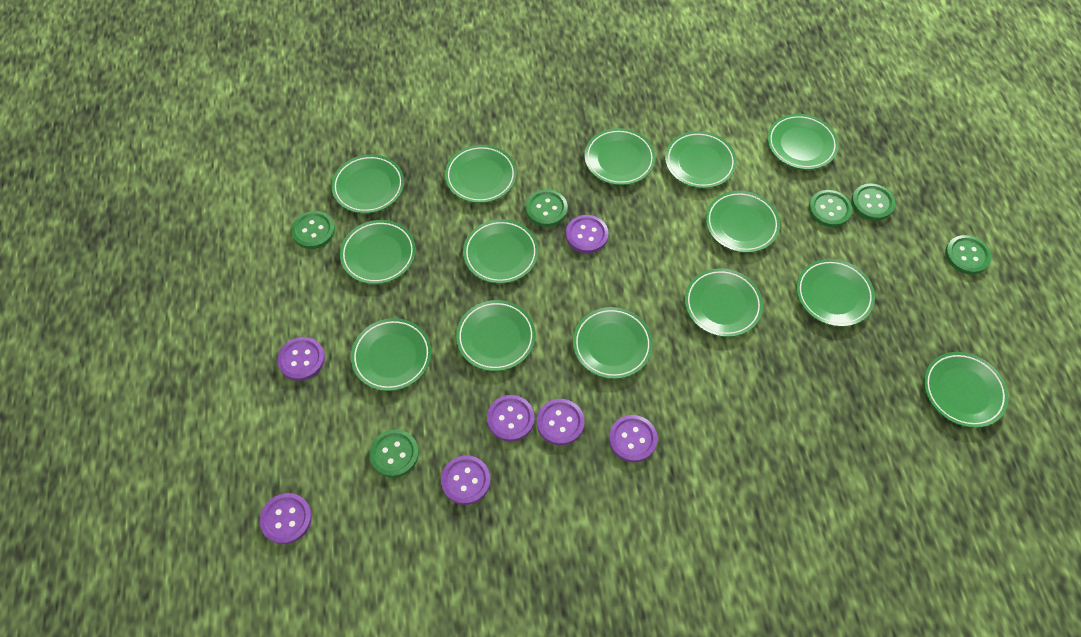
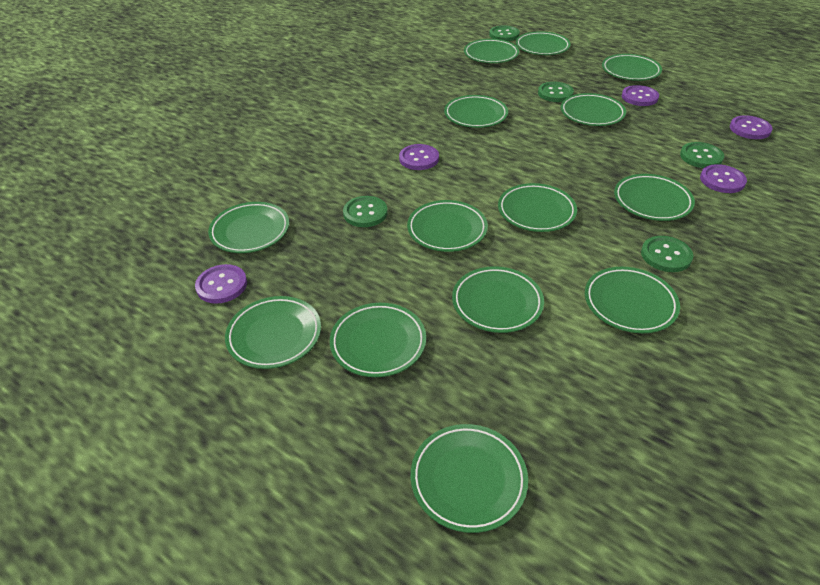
green button: [291,211,335,249] [369,429,419,478] [526,189,568,227] [809,190,852,227] [851,183,895,221] [945,235,992,274] = 6 -> [343,196,388,227] [489,26,520,41] [538,82,574,102] [641,236,693,272] [680,142,724,168] = 5
purple button: [260,493,312,544] [277,337,325,381] [441,455,490,505] [487,395,535,442] [537,399,584,445] [566,215,609,253] [609,415,657,462] = 7 -> [195,264,247,304] [399,144,439,170] [622,85,659,106] [700,164,747,193] [730,116,773,139] = 5

